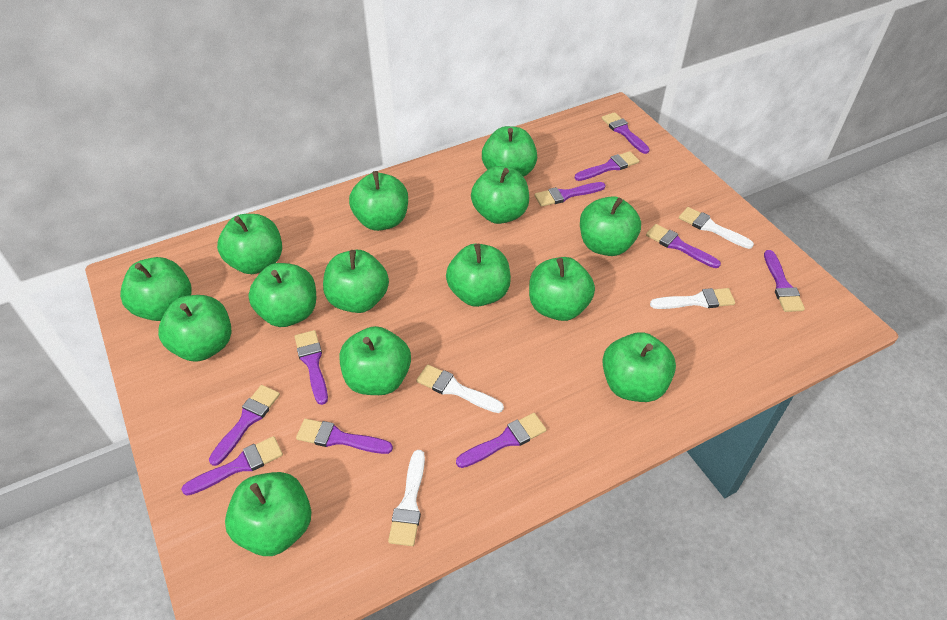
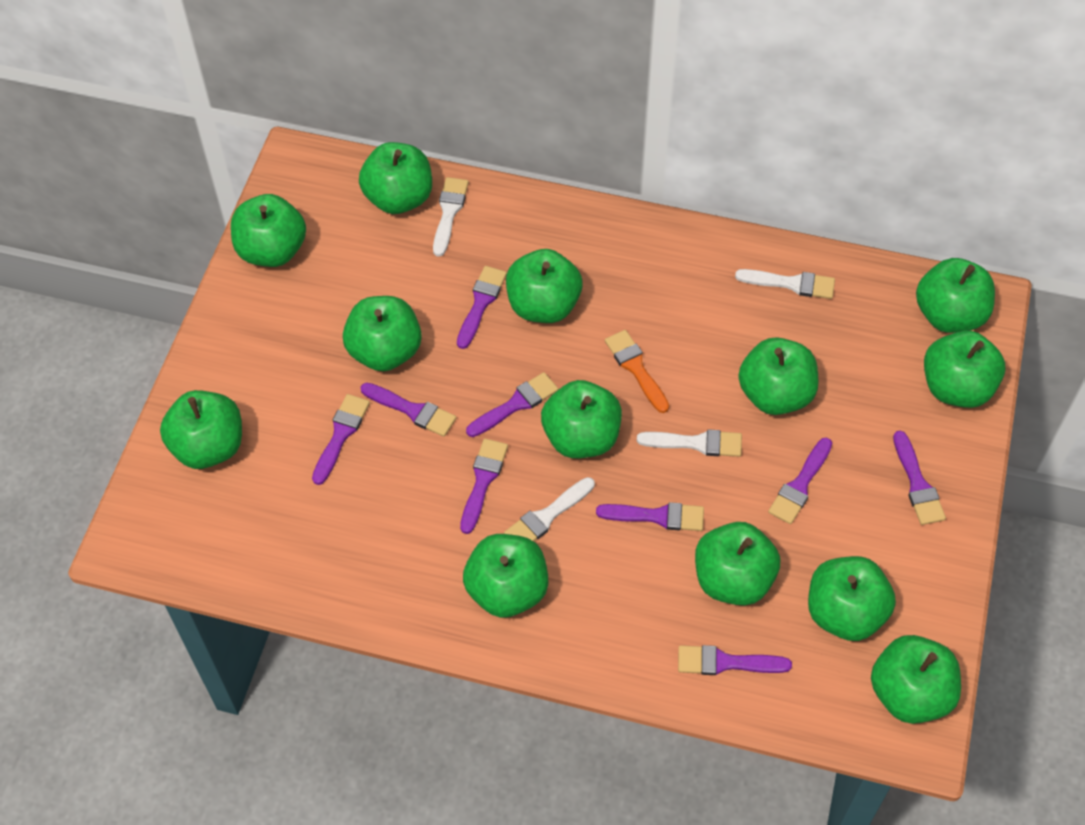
green apple: [120,257,191,321] [158,295,231,362] [217,214,282,274] [225,472,312,556] [248,263,316,327] [323,250,389,313] [340,326,411,395] [349,171,408,231] [446,244,511,307] [471,166,529,224] [482,126,537,177] [529,257,595,321] [580,196,641,256] [602,332,676,402] = 14 -> [160,390,242,469] [231,194,306,267] [343,296,422,371] [359,142,432,214] [463,534,548,618] [506,249,582,323] [541,380,622,458] [695,522,780,606] [738,337,818,415] [808,556,896,641] [871,635,961,724] [916,258,995,333] [924,330,1005,408] = 13
orange brush: none = 0 -> [605,330,669,413] = 1
purple brush: [181,436,283,496] [209,385,280,466] [295,330,328,405] [296,419,393,454] [456,413,546,468] [534,182,605,207] [574,151,639,181] [602,112,650,154] [646,224,721,268] [764,250,805,312] = 10 -> [312,394,370,485] [360,383,456,437] [457,266,507,349] [460,439,508,534] [466,372,558,437] [596,502,704,531] [678,645,792,675] [768,438,832,524] [893,431,946,525] = 9

